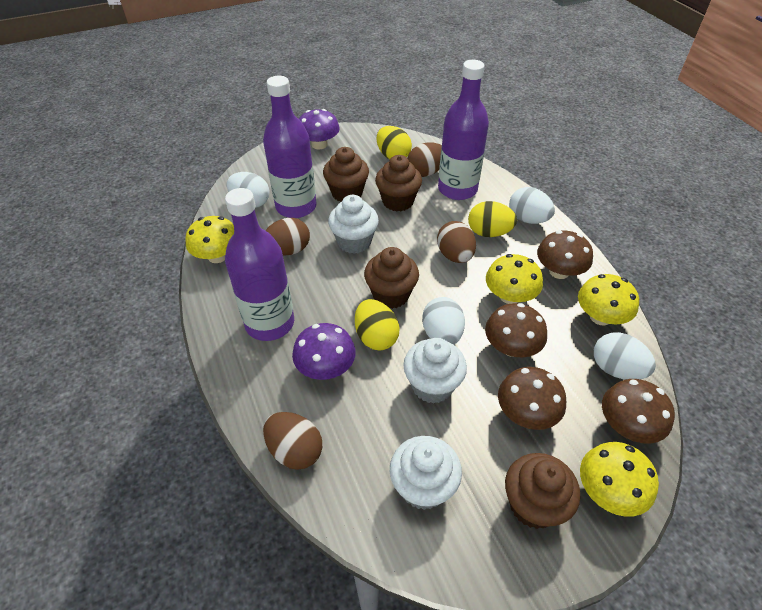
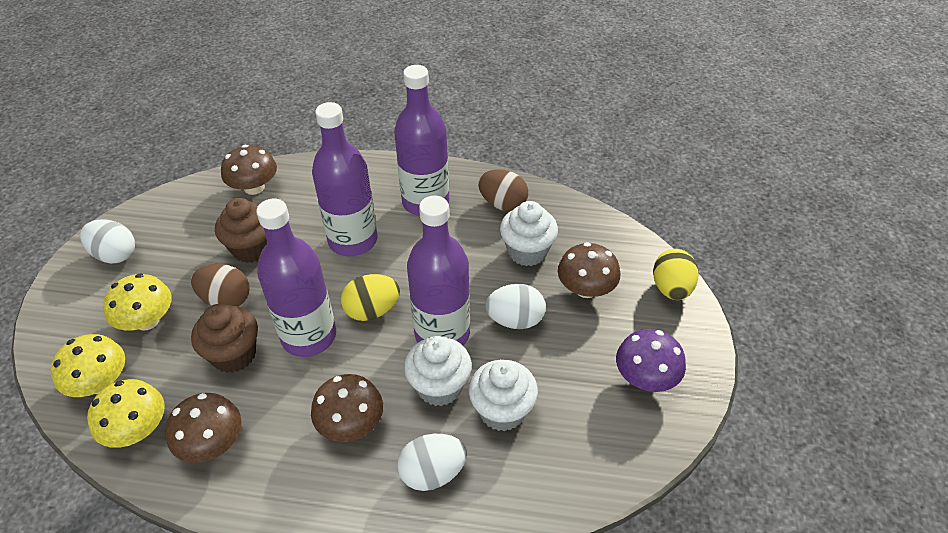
brown cupcake: [323,147,369,202] [364,247,419,309] [375,155,422,211] [505,453,580,529] = 4 -> [191,304,258,373] [215,198,267,263] = 2
brown egg: [263,412,322,470] [265,218,310,256] [408,142,442,177] [437,221,476,263] = 4 -> [191,264,250,306] [478,169,528,211] = 2
purple bottle: [225,188,294,341] [263,76,317,218] [438,60,489,200] = 3 -> [256,199,336,357] [312,102,377,256] [394,65,449,216] [407,196,470,346] = 4
purple mushroom: [292,323,356,380] [299,109,340,149] = 2 -> [616,329,686,392] = 1
white egg: [227,172,270,208] [422,297,465,345] [509,187,555,224] [594,332,656,380] = 4 -> [80,219,135,264] [397,434,467,491] [485,284,546,329] = 3
yellow egg: [355,299,400,350] [376,126,412,159] [468,201,517,237] = 3 -> [341,274,400,321] [653,249,699,300] = 2
yellow mushroom: [185,216,234,263] [486,254,543,304] [578,274,639,325] [580,442,659,517] = 4 -> [51,334,125,397] [87,379,165,448] [103,273,172,331] = 3

